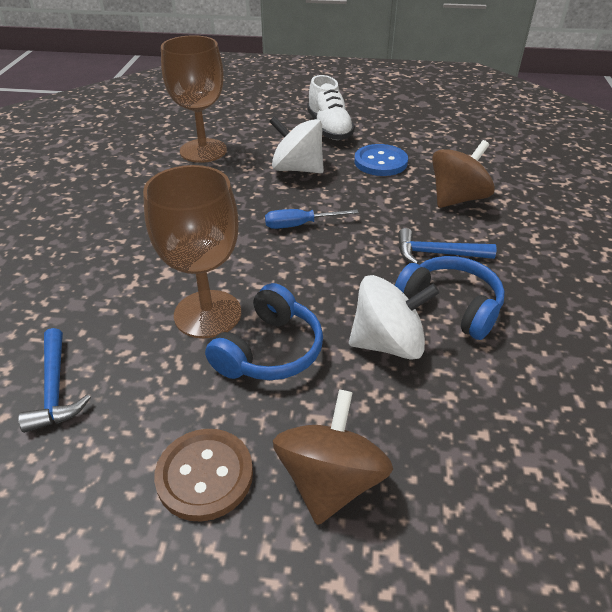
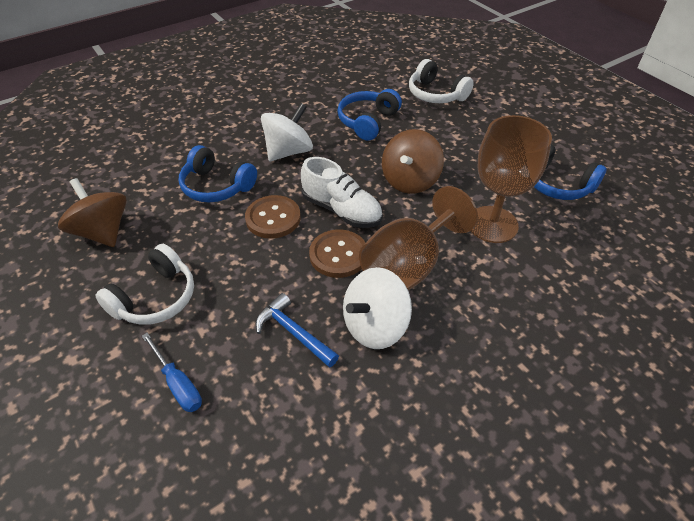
blue button: [354,144,408,176] = 1 -> none = 0
blue hammer: [18,328,91,433] [398,228,497,264] = 2 -> [256,293,339,368] = 1
blue headphones: [205,283,323,380] [395,256,505,340] = 2 -> [179,145,257,203] [337,89,402,141] [534,145,607,200] = 3
brown button: [154,429,253,522] = 1 -> [245,195,301,239] [309,229,365,278] = 2
white headphones: none = 0 -> [95,244,194,325] [409,59,474,103] = 2

